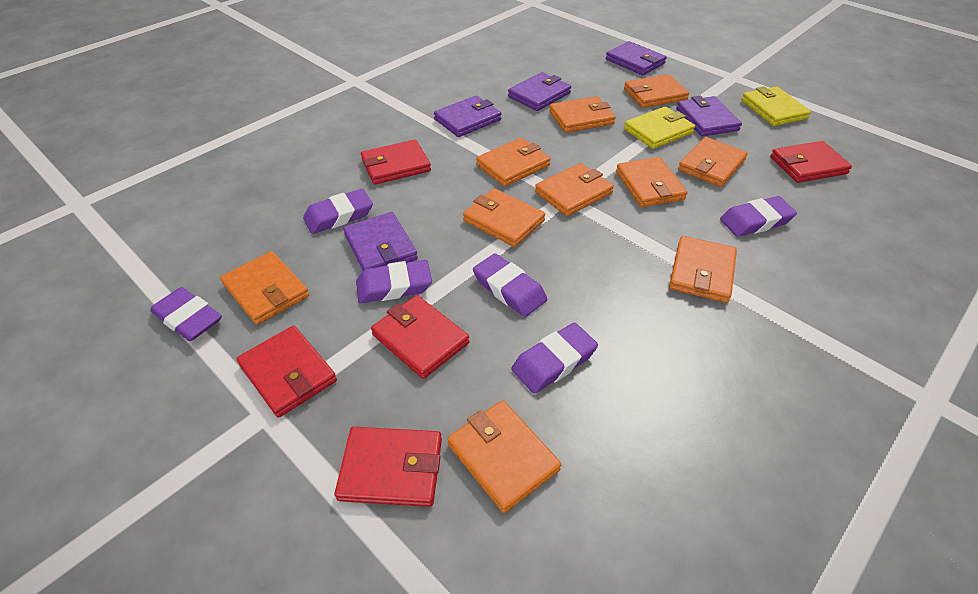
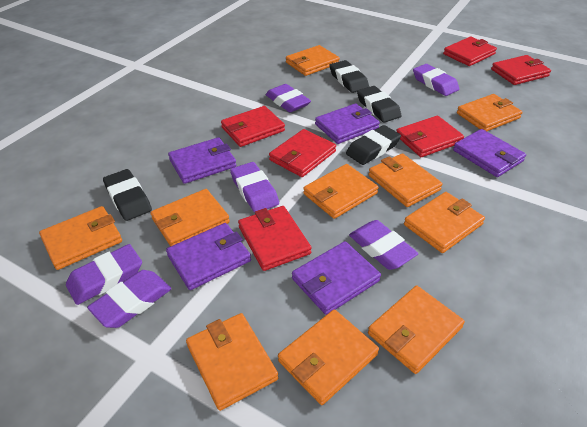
black eraser: none = 0 -> [103,169,152,221] [329,60,369,93] [346,125,401,165] [357,86,402,123] = 4
red wallet: [236,326,337,418] [334,427,442,507] [361,140,431,185] [371,295,469,379] [770,141,852,183] = 5 -> [221,106,285,147] [238,206,311,271] [269,129,336,177] [396,116,464,157] [443,37,497,66] [491,55,551,85] = 6
yellow wallet: [624,106,695,149] [742,86,811,126] = 2 -> none = 0

